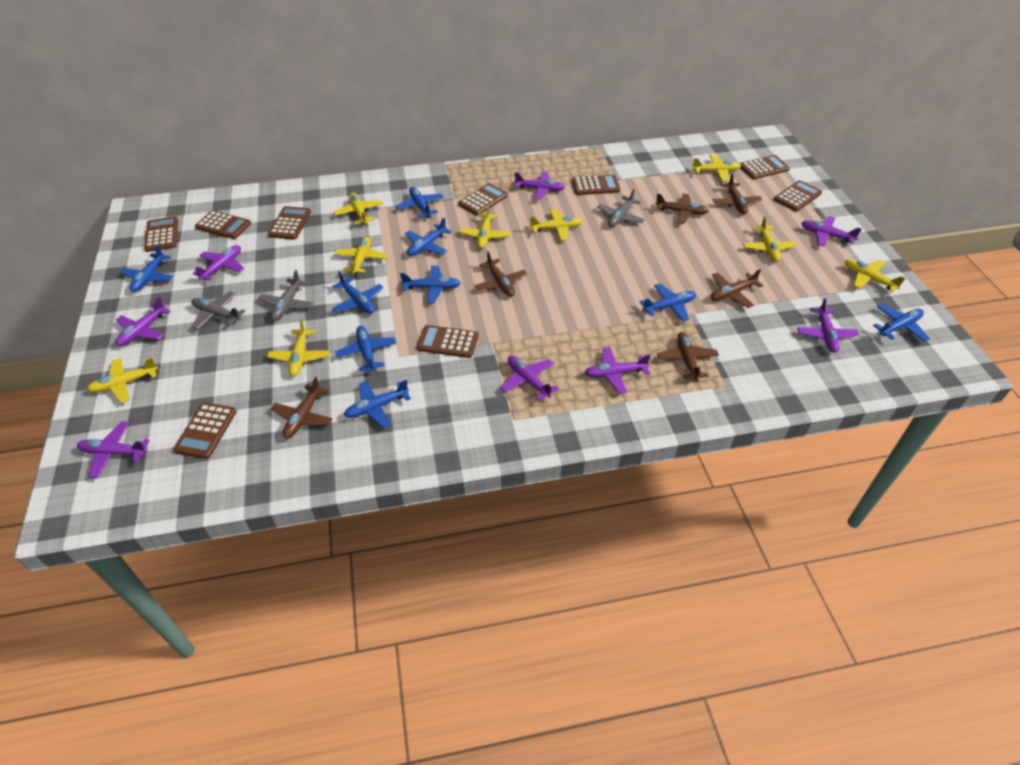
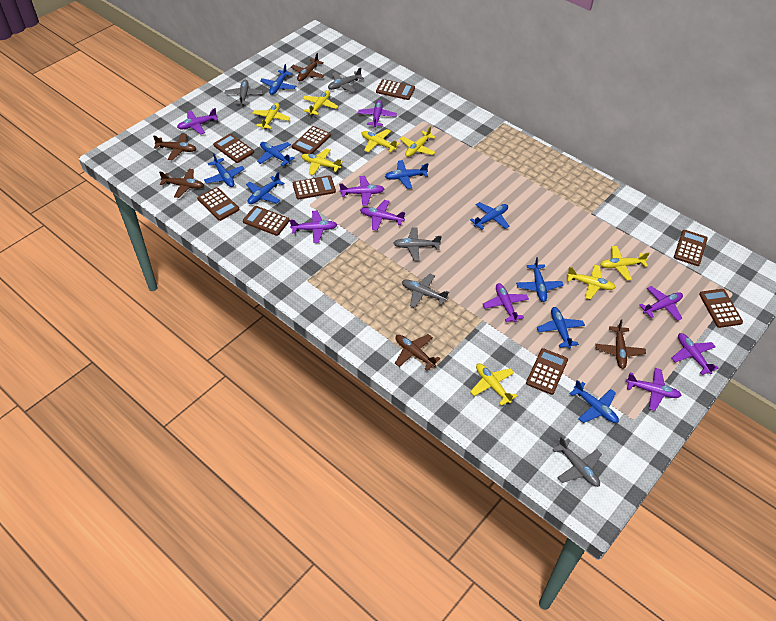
brown plane: [270,377,333,438] [474,251,527,297] [655,193,709,224] [657,332,719,381] [711,269,763,308] [713,174,762,215] = 6 -> [153,133,196,160] [159,169,204,198] [291,53,325,81] [395,334,440,371] [596,319,646,369] = 5
grey plane: [191,291,245,330] [258,270,314,320] [597,189,645,227] = 3 -> [224,80,263,106] [328,68,364,93] [393,227,442,261] [402,274,449,308] [552,436,602,487] = 5
purple plane: [77,421,149,478] [115,297,171,346] [193,245,245,281] [500,356,559,401] [514,172,565,200] [584,347,651,394] [797,298,859,353] [801,216,862,246] = 8 -> [177,108,218,135] [290,211,337,243] [339,176,384,206] [358,100,397,127] [360,200,405,231] [483,283,529,322] [626,368,682,411] [639,286,683,321] [672,333,718,375] = 9
yellow plane: [87,358,158,403] [267,319,330,376] [333,193,383,224] [335,236,388,274] [459,204,511,248] [530,209,583,241] [692,154,741,181] [743,216,797,262] [845,259,905,292] = 9 -> [252,103,290,129] [301,149,343,175] [302,90,338,115] [362,129,400,153] [400,126,436,157] [470,363,518,406] [567,265,616,299] [600,246,649,280] = 8

